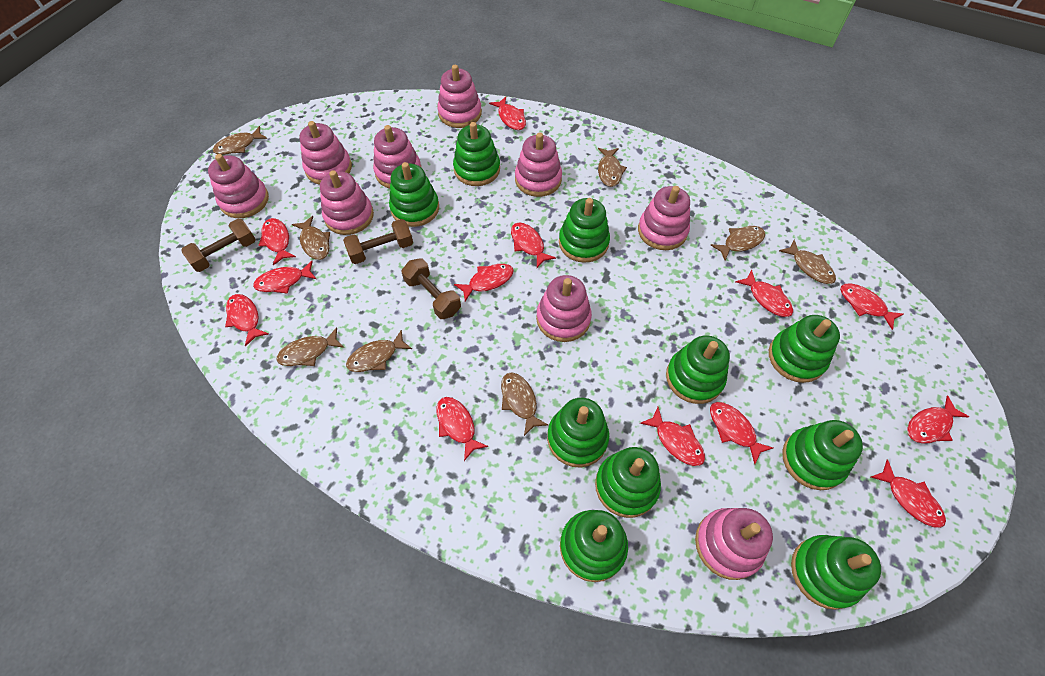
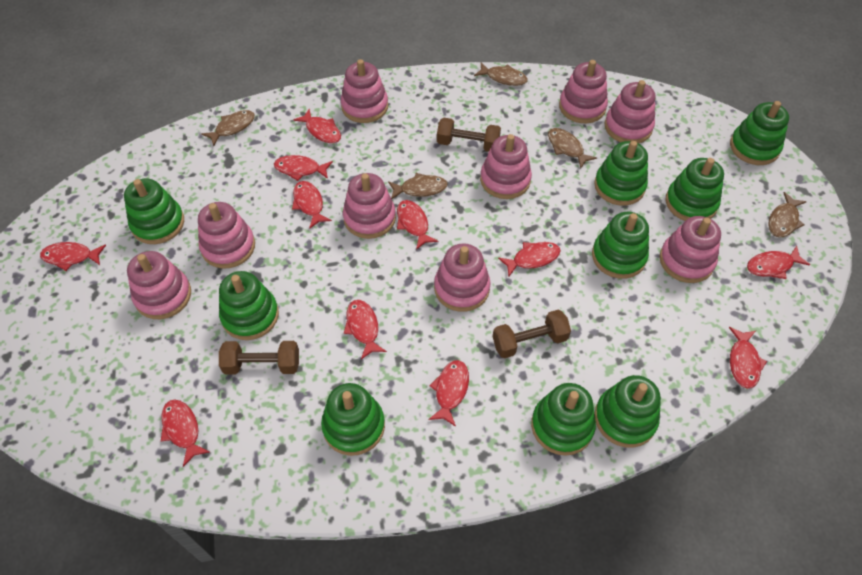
brown fish: [213,126,267,155] [277,327,344,366] [292,216,330,260] [346,330,412,372] [501,372,548,436] [598,148,627,187] [710,226,765,260] [779,239,836,284] = 8 -> [202,110,255,146] [388,173,448,199] [474,62,528,86] [548,128,597,169] [768,192,807,238] = 5
green stacking toy: [389,162,439,227] [453,122,500,186] [547,398,609,468] [559,198,610,263] [560,510,628,582] [595,447,661,518] [666,335,730,404] [769,315,840,383] [782,420,863,490] [791,535,881,610] = 10 -> [124,178,184,244] [219,271,279,340] [321,383,385,456] [531,383,596,456] [592,212,649,279] [594,141,648,206] [594,375,661,448] [666,158,724,221] [730,101,789,165] = 9
red fish: [225,294,269,347] [253,261,316,294] [258,218,296,265] [436,397,488,461] [454,264,514,302] [489,97,526,130] [511,223,556,268] [640,407,705,466] [710,402,773,464] [736,270,793,317] [840,283,904,330] [871,459,946,528] [907,395,969,443] = 13 -> [40,242,106,271] [161,400,210,467] [274,155,333,181] [292,181,332,229] [293,109,341,143] [344,300,387,359] [397,200,438,250] [429,360,469,427] [498,242,561,277] [729,327,767,389] [747,246,810,279] = 11

